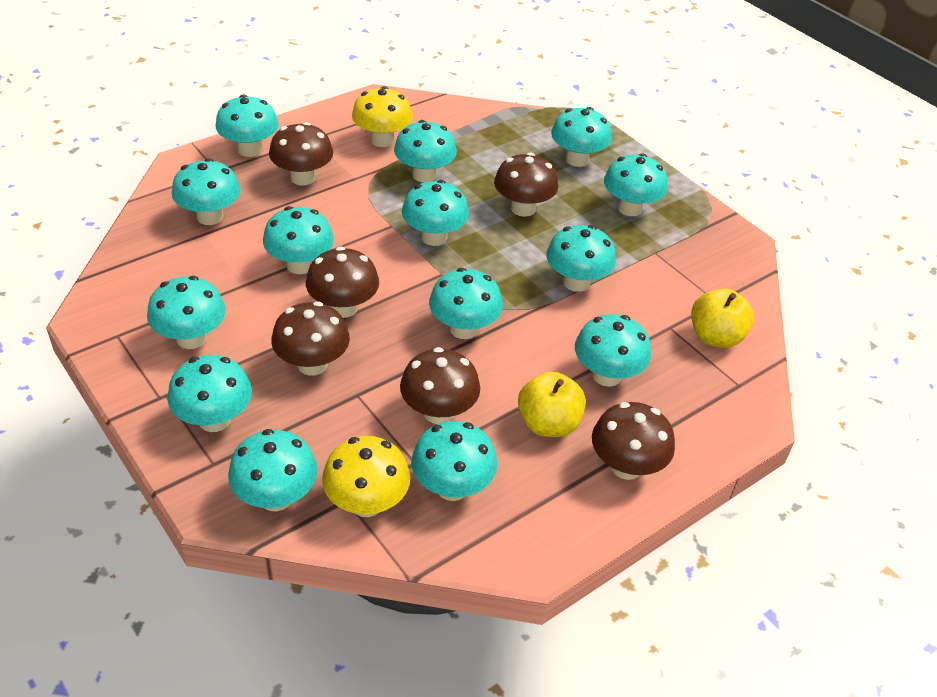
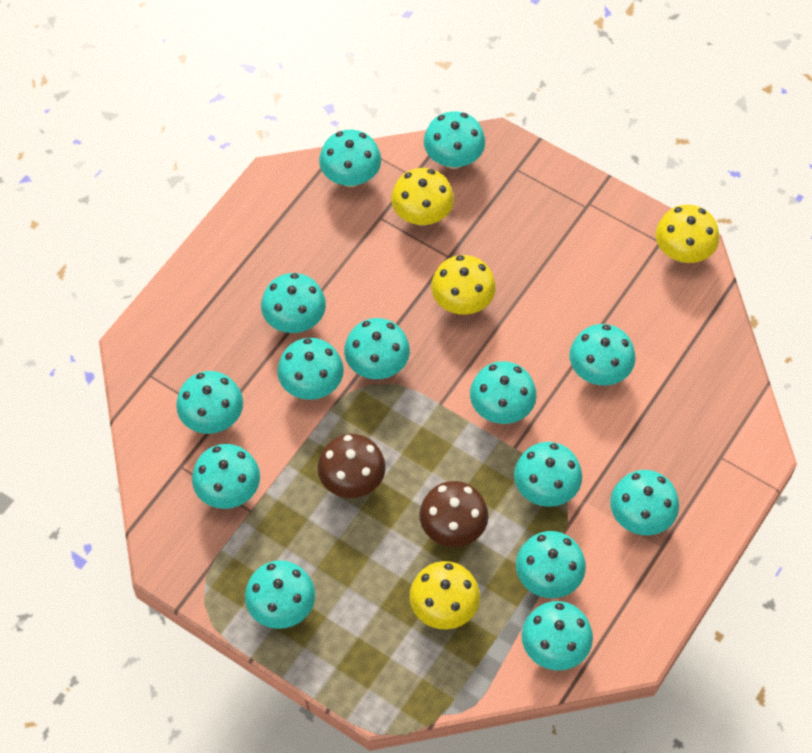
brown mushroom: [269,122,333,186] [272,301,350,376] [306,246,379,318] [400,347,480,424] [494,152,558,217] [592,402,675,480] = 6 -> [317,434,386,498] [419,481,488,547] = 2
yellow apple: [518,372,586,437] [691,289,754,348] = 2 -> none = 0
yellow mushroom: [322,436,410,517] [352,86,412,147] = 2 -> [391,168,454,226] [410,561,480,629] [431,255,496,315] [656,205,719,263] = 4

